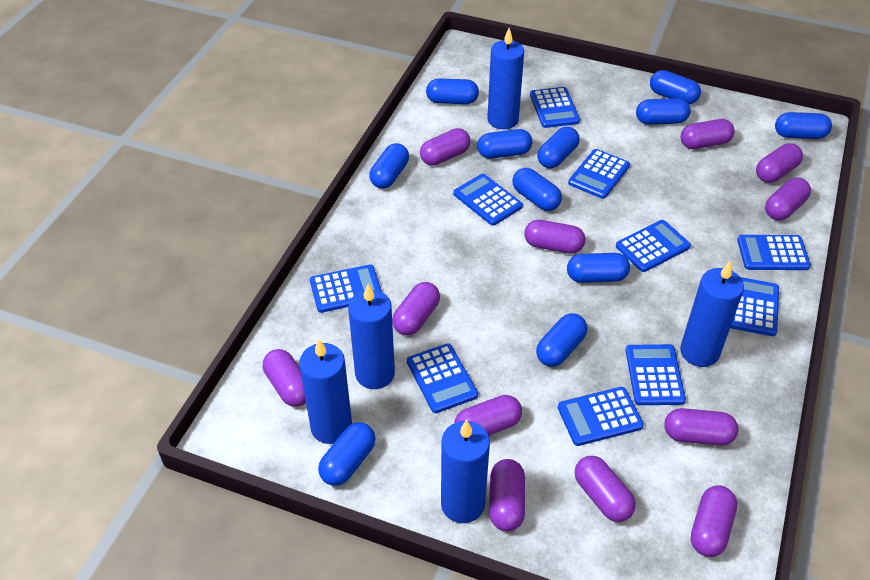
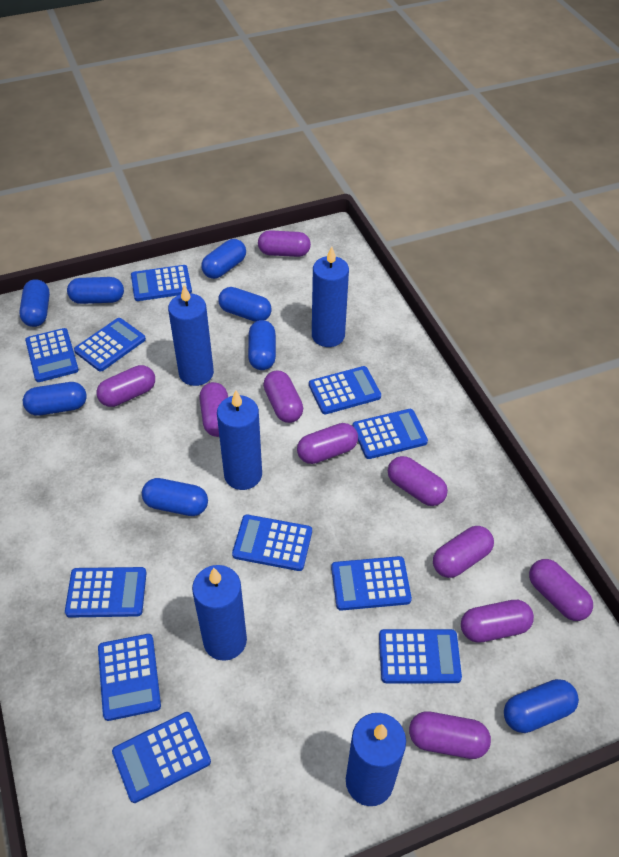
blue calculator: [310,264,382,313] [407,343,478,413] [453,174,523,226] [530,87,580,128] [558,387,644,446] [568,149,630,199] [616,220,691,272] [626,344,686,405] [730,277,779,336] [737,235,811,270] = 10 -> [25,328,79,382] [65,567,147,618] [74,318,146,372] [98,634,161,721] [112,712,211,803] [131,265,192,301] [232,514,312,571] [309,366,381,414] [331,556,412,611] [352,409,428,459] [379,629,462,683] = 11
blue capsule: [318,422,376,486] [369,143,409,189] [426,78,479,104] [477,129,532,159] [512,168,562,211] [536,313,587,367] [537,127,580,168] [567,253,630,283] [636,98,691,125] [650,70,701,104] [775,112,832,139] = 11 -> [19,279,50,327] [23,382,87,416] [67,277,124,304] [142,478,208,516] [201,239,246,279] [218,287,271,322] [248,320,276,370] [504,679,579,733] = 8
purple capsule: [263,349,306,407] [392,282,440,335] [420,128,471,166] [454,395,522,435] [489,459,525,531] [524,220,586,253] [575,456,636,522] [664,408,738,446] [681,119,734,149] [691,485,737,557] [756,143,803,183] [765,177,811,220] = 12 -> [97,365,155,407] [199,382,228,437] [258,230,311,257] [263,371,303,423] [297,423,358,464] [388,456,448,506] [409,711,491,759] [433,526,494,578] [461,600,534,643] [529,559,593,621] = 10

